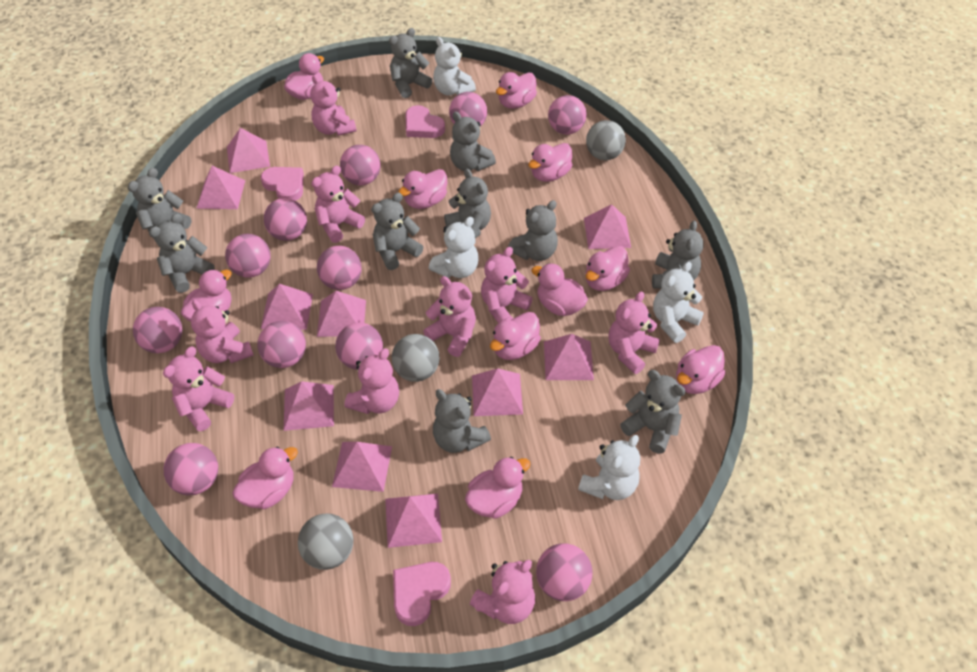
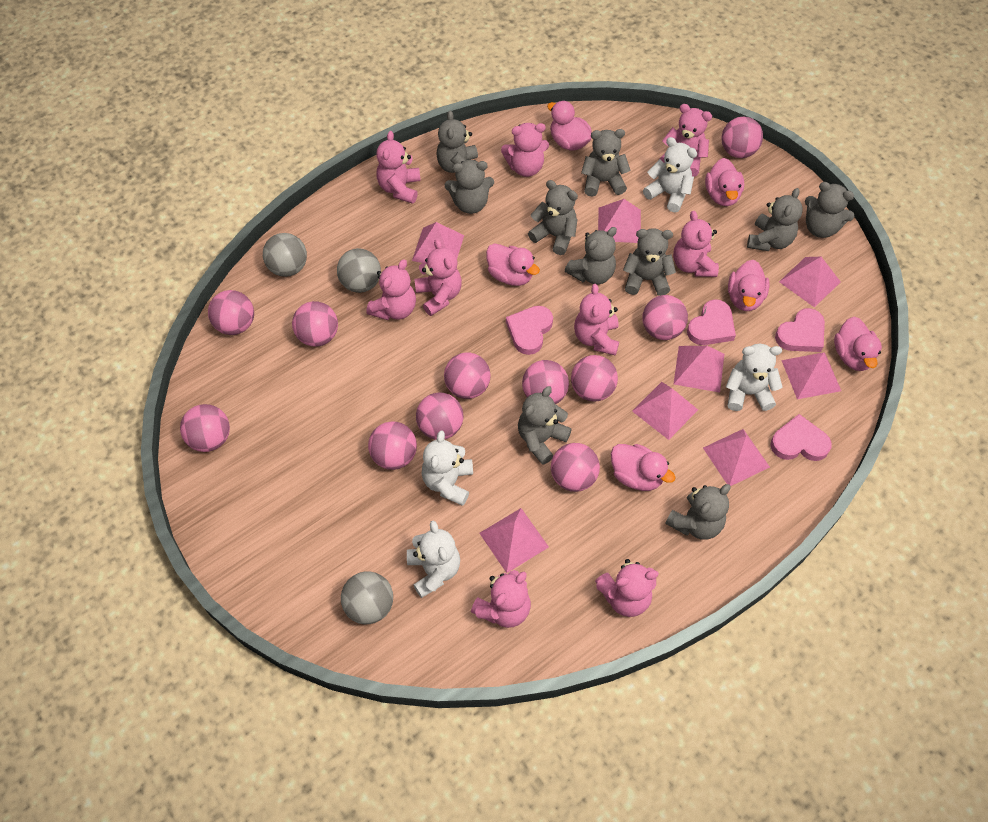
pink duck: [181,269,232,322] [232,446,298,509] [284,53,324,100] [398,169,447,209] [465,457,530,519] [490,312,541,360] [496,72,537,109] [528,143,572,182] [531,263,588,316] [586,246,630,291] [676,345,726,394] = 11 -> [486,243,540,286] [547,101,592,151] [611,444,676,491] [705,158,744,206] [728,260,770,311] [834,317,882,371] = 6
pink heart: [261,167,304,201] [393,562,451,626] [405,105,445,138] = 3 -> [506,306,553,355] [687,299,736,345] [770,414,832,461] [775,308,825,352] = 4
pink pyramid: [196,166,245,209] [227,128,270,173] [261,284,313,330] [283,381,334,431] [317,291,366,337] [332,442,392,492] [385,493,442,548] [472,368,523,416] [544,334,594,380] [584,204,631,249] = 10 -> [412,222,464,263] [480,508,549,573] [598,199,641,243] [632,382,698,440] [674,346,724,393] [703,429,770,486] [779,257,841,308] [781,352,841,399] = 8

